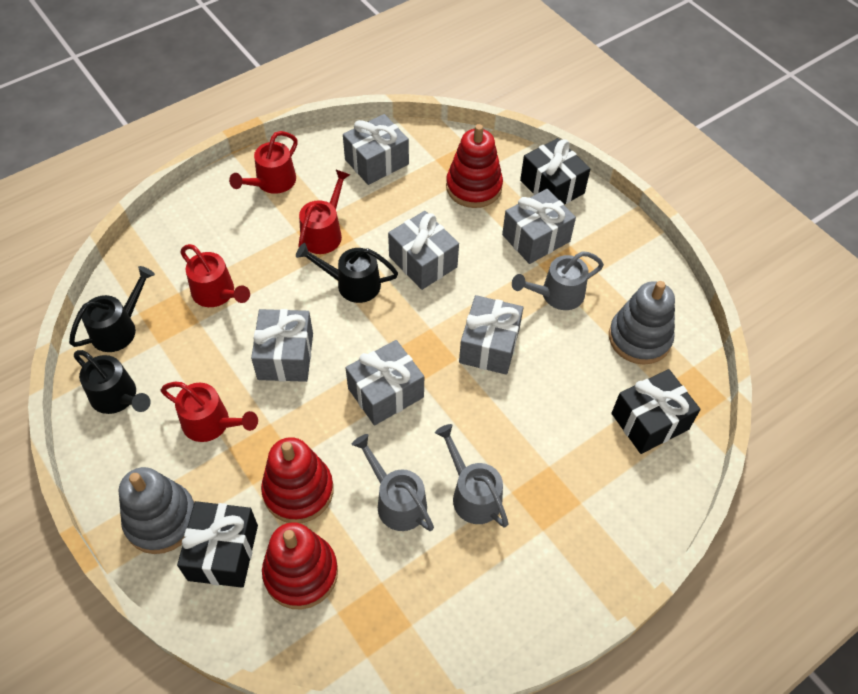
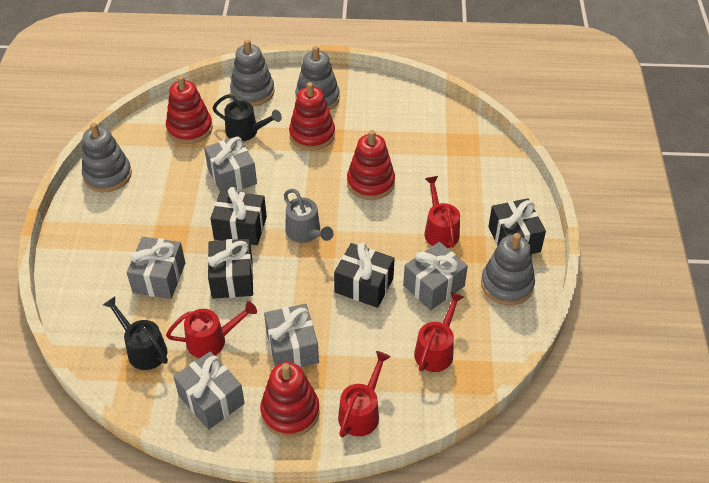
black gift: [177,501,258,588] [520,138,590,205] [612,369,701,454] = 3 -> [208,239,253,299] [210,187,267,245] [334,243,395,308] [488,198,546,254] = 4
black watering can: [69,266,155,352] [74,350,151,414] [296,243,398,303] = 3 -> [103,297,168,370] [213,94,282,141] = 2
grey gift: [251,309,313,382] [343,114,409,185] [346,340,424,425] [388,211,459,290] [459,295,523,375] [502,189,576,264] = 6 -> [127,237,185,299] [173,351,245,430] [204,136,257,191] [264,304,319,367] [403,242,468,310] = 5
grey stacking toy: [119,467,194,554] [609,281,675,365] = 2 -> [82,123,132,192] [230,39,275,106] [295,46,340,111] [481,233,535,305] = 4
grey watering can: [352,434,434,531] [435,424,509,527] [512,251,604,310] = 3 -> [284,189,333,243] = 1
red stacking toy: [261,437,333,523] [262,522,338,610] [446,124,503,208] = 3 -> [166,76,213,144] [260,362,320,438] [289,82,335,151] [347,130,395,200] = 4

